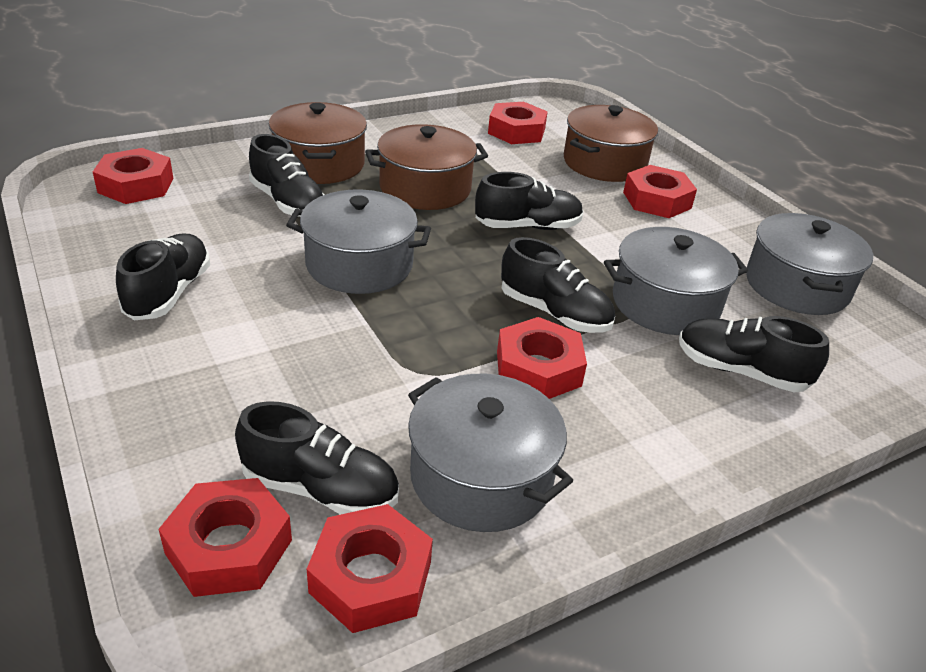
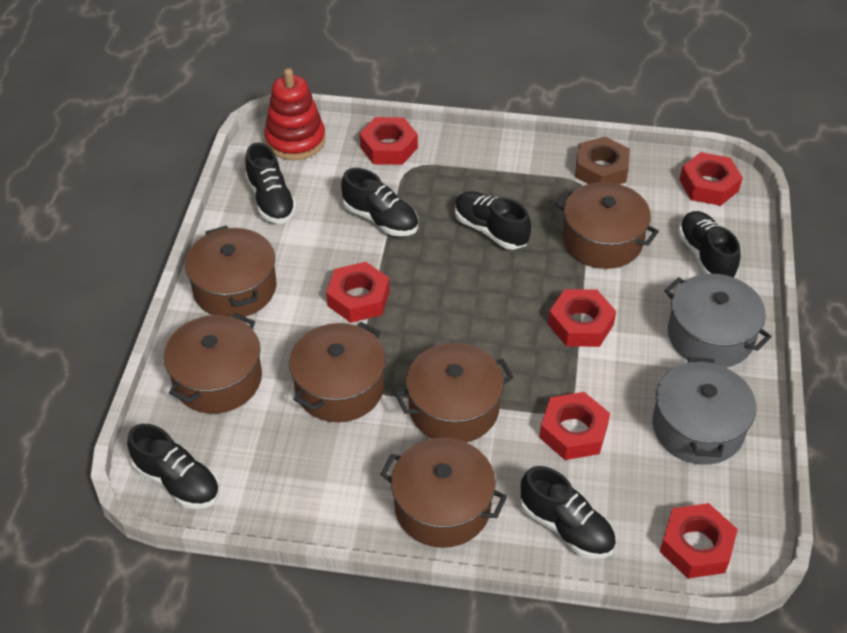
brown nut: none = 0 -> [575,137,630,184] = 1
brown pot: [269,102,367,184] [365,124,488,210] [564,105,658,182] = 3 -> [164,313,262,414] [185,225,276,317] [289,322,386,422] [380,437,507,548] [395,343,514,443] [555,182,659,269] = 6
grey pot: [286,190,431,294] [408,374,573,532] [604,227,748,335] [746,213,873,315] = 4 -> [652,357,756,465] [664,274,772,368] = 2
red stacking toy: none = 0 -> [264,68,326,160] = 1

